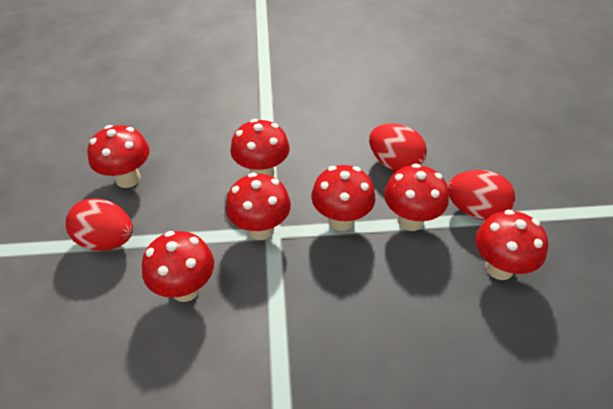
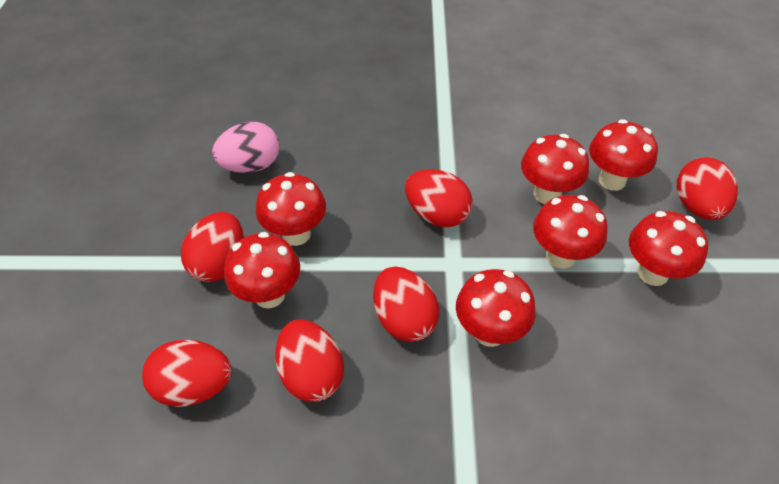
pink egg: none = 0 -> [212,122,280,173] = 1
red egg: [66,198,133,251] [369,123,427,172] [448,170,515,220] = 3 -> [142,340,232,407] [181,212,244,282] [275,319,344,402] [373,267,439,342] [405,169,473,227] [677,157,738,220] = 6

